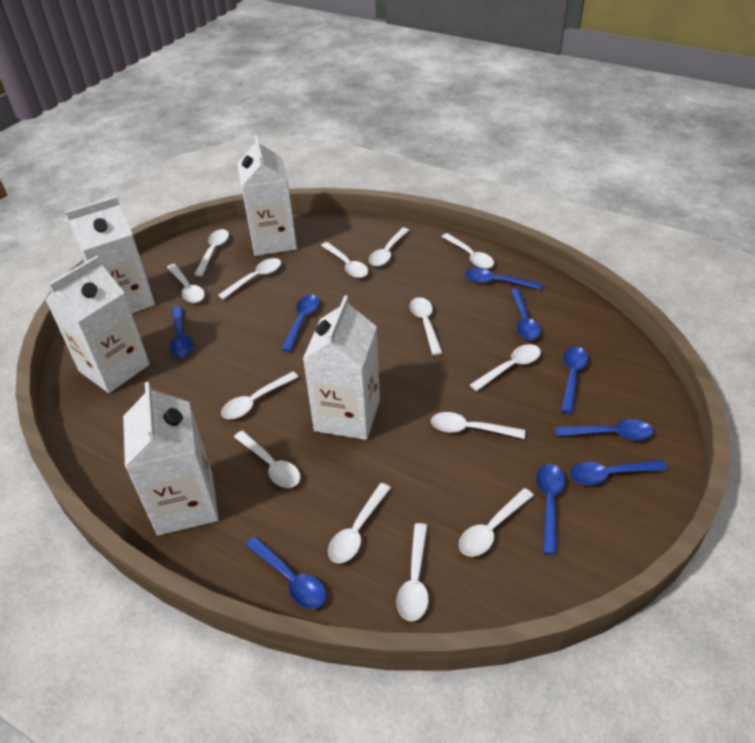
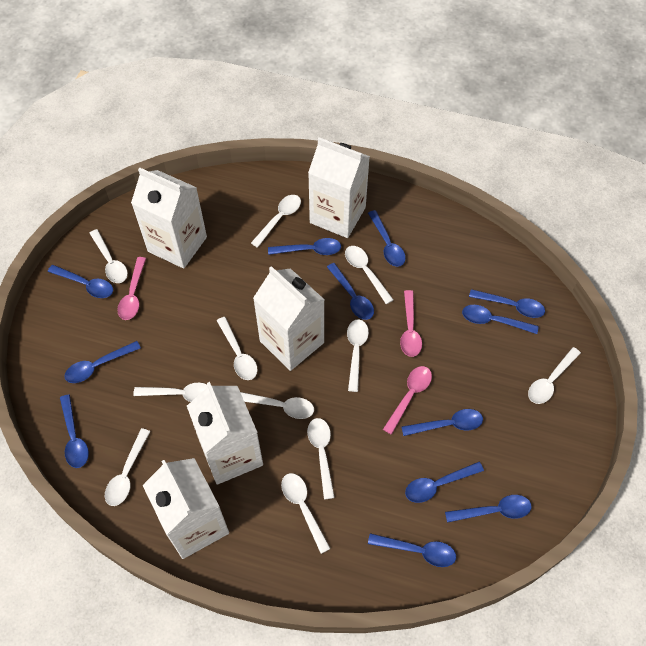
blue spoon: [170,306,193,357] [246,536,326,609] [281,295,319,352] [465,268,542,290] [511,289,541,340] [536,464,565,555] [555,419,653,440] [561,347,588,413] [569,460,667,485] = 9 -> [48,265,113,298] [60,394,89,468] [64,341,141,383] [268,238,341,255] [327,263,374,320] [368,210,406,267] [368,533,456,567] [401,409,483,436] [405,462,484,503] [445,495,531,523] [462,305,539,334] [469,289,545,318] = 12
pink spoon: none = 0 -> [117,257,146,320] [383,366,432,435] [400,290,422,357] = 3
white spoon: [167,264,205,303] [194,229,229,276] [218,258,281,300] [221,371,299,419] [234,430,301,488] [321,242,368,278] [328,483,391,563] [369,228,409,266] [397,523,429,621] [410,297,442,355] [431,412,525,439] [441,233,494,269] [459,488,534,557] [470,344,541,391] = 14 -> [89,229,128,283] [105,428,151,506] [133,383,208,402] [217,317,258,380] [240,392,314,419] [251,195,301,248] [281,473,331,554] [307,418,335,499] [345,246,394,304] [347,319,369,392] [528,347,581,404] = 11

